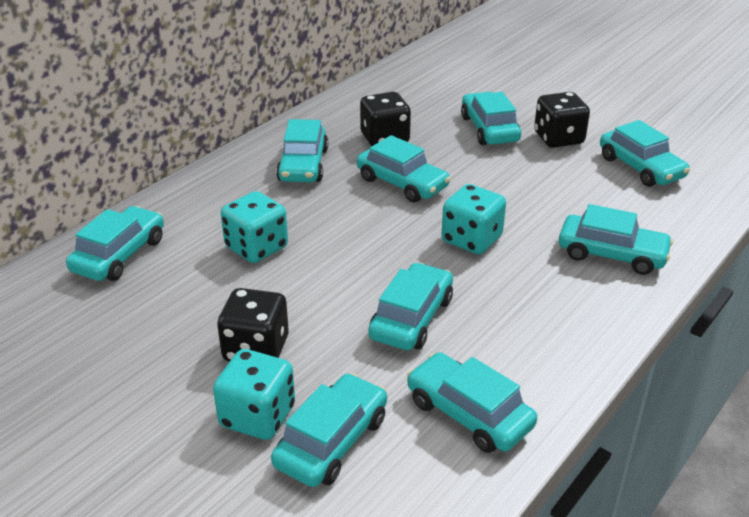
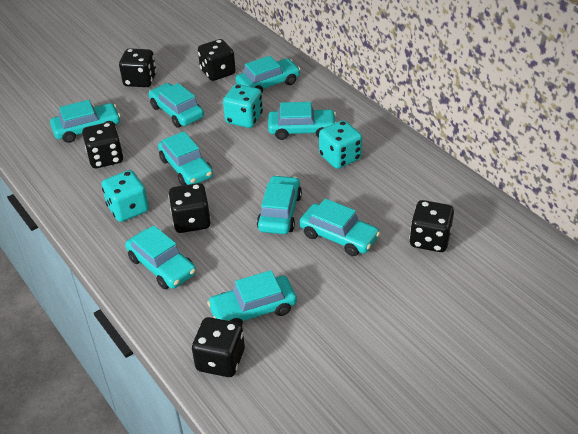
black dice: [217,288,289,362] [360,92,411,146] [534,92,590,148] = 3 -> [82,122,123,168] [119,48,156,87] [168,183,211,233] [192,317,245,377] [198,39,236,81] [409,200,454,252] = 6

